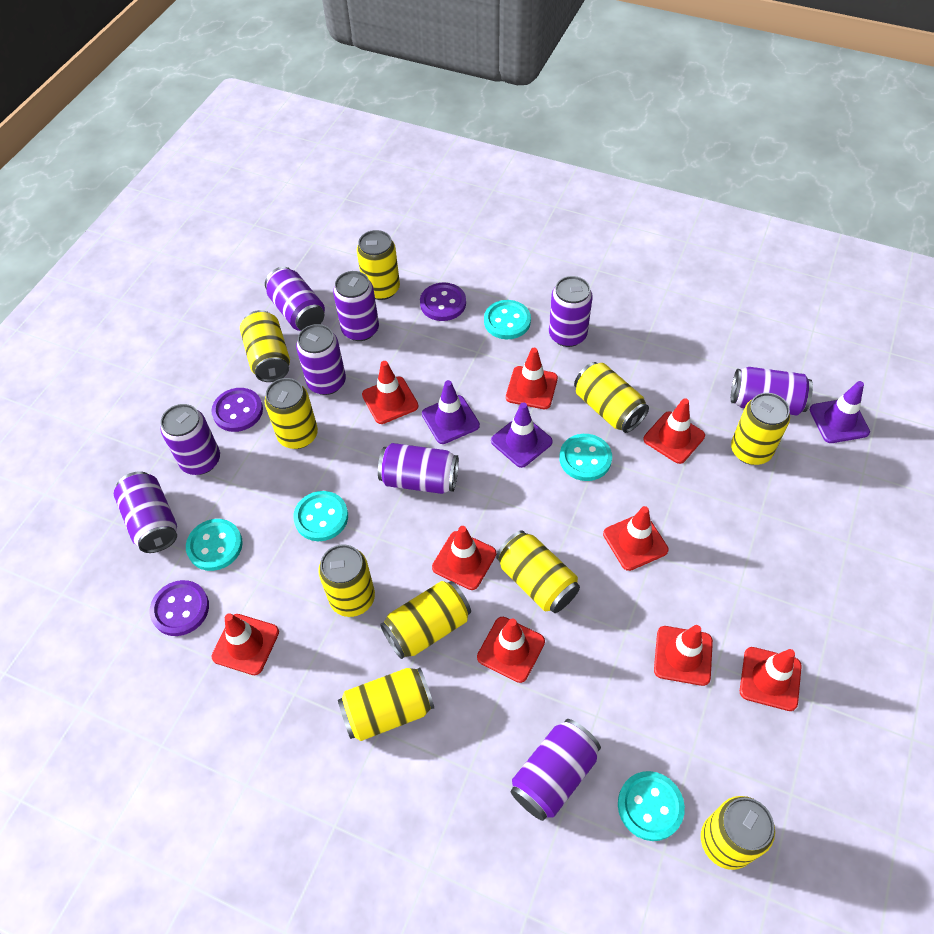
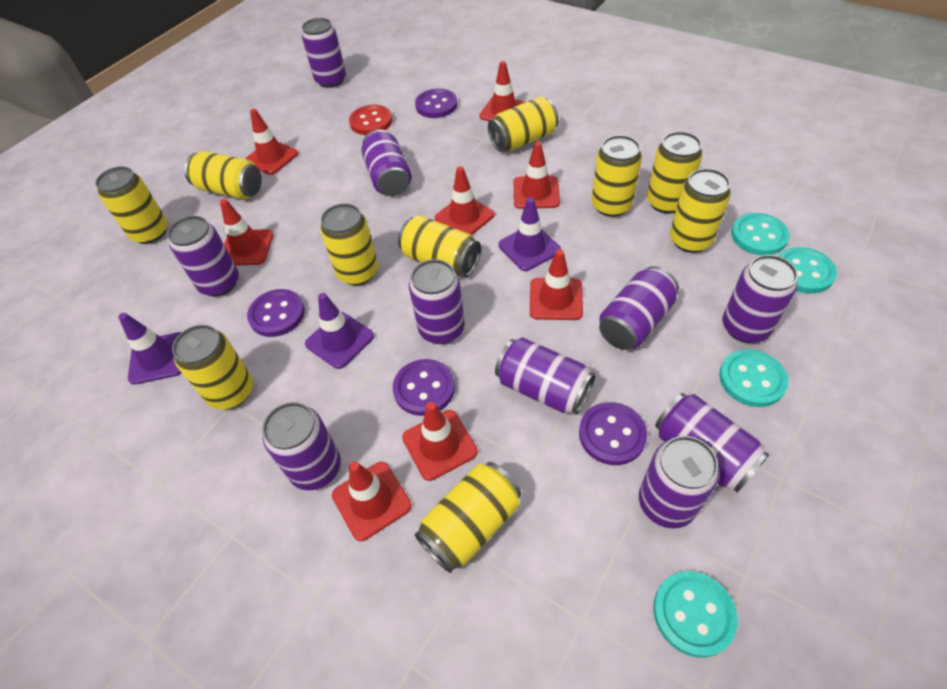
purple button: [150,580,209,636] [211,388,263,432] [420,283,466,321] = 3 -> [247,289,305,337] [393,359,455,416] [415,89,457,118] [579,402,647,465] = 4
purple can: [114,472,177,553] [161,404,220,475] [265,267,325,331] [296,324,346,395] [333,271,379,341] [378,443,459,494] [511,719,601,821] [549,276,593,347] [731,367,813,416] = 9 -> [167,216,239,297] [262,402,341,491] [302,18,346,88] [361,129,412,196] [409,259,465,344] [495,338,595,415] [599,266,679,350] [639,436,719,529] [655,393,770,493] [722,255,798,343] = 10
red button: none = 0 -> [349,105,392,135] = 1
red traffic cone: [211,613,279,675] [362,361,418,424] [432,526,496,590] [477,617,545,683] [506,348,558,409] [603,506,669,571] [643,398,705,464] [654,625,713,686] [740,647,802,711] = 9 -> [220,199,273,265] [245,109,298,175] [332,462,412,541] [402,402,478,481] [435,166,494,235] [479,61,525,121] [514,142,560,209] [530,249,583,320] = 8
turquoise button: [186,519,243,571] [293,491,348,541] [484,300,531,339] [559,434,612,481] [618,771,685,841] = 5 -> [653,571,738,658] [719,349,788,407] [731,213,790,255] [779,247,837,294] = 4

